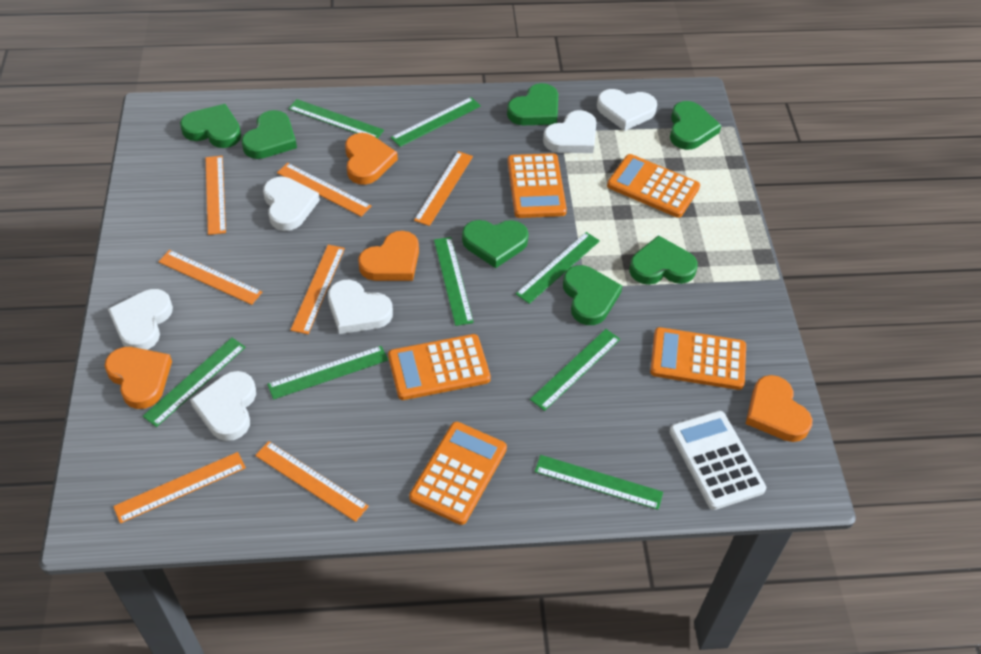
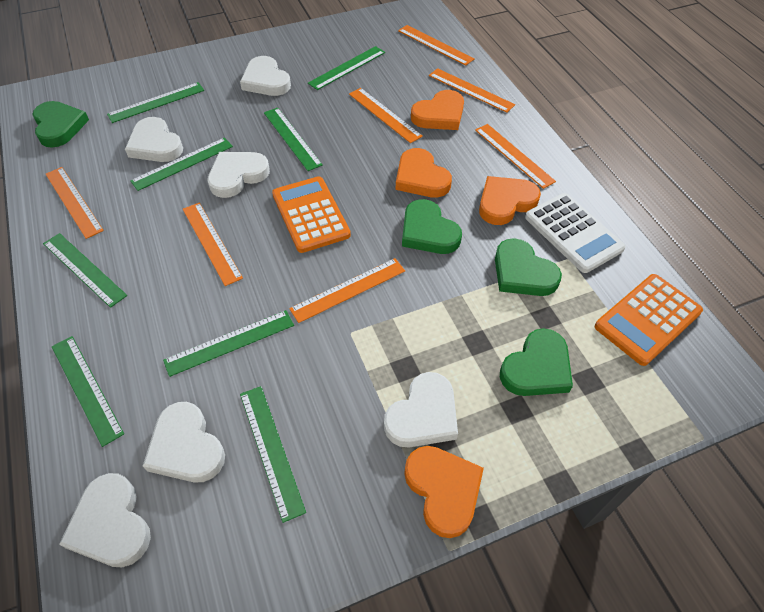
green heart: [180,104,241,148] [242,110,297,159] [462,220,529,268] [507,83,558,125] [563,265,622,325] [629,235,698,285] [670,101,722,150] = 7 -> [32,101,89,148] [402,199,462,254] [495,238,562,296] [500,328,573,396] = 4
orange calculator: [388,334,491,400] [409,422,507,525] [508,153,567,218] [607,154,700,218] [650,327,746,390] = 5 -> [272,176,351,253] [595,274,703,366] = 2

